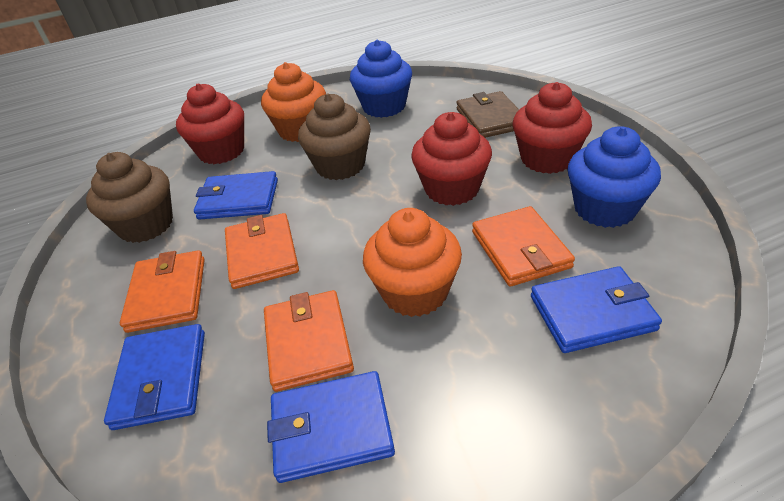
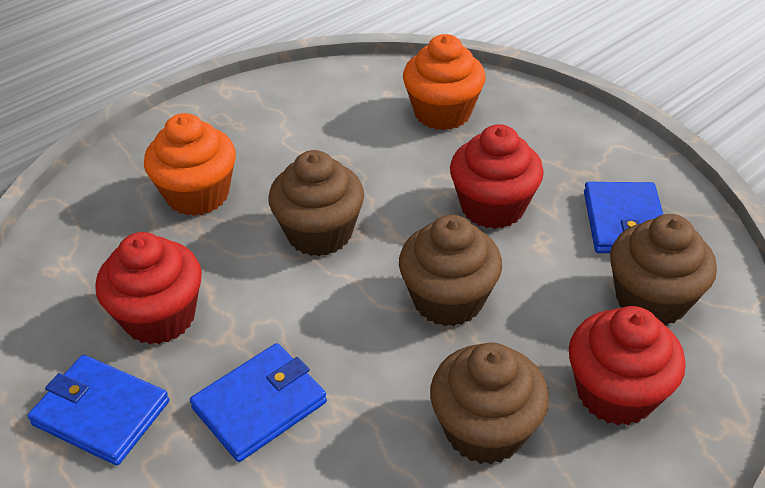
blue cupcake: [350,40,412,118] [568,126,661,228] = 2 -> none = 0
blue wallet: [104,324,205,430] [194,171,278,220] [267,371,395,483] [531,266,662,353] = 4 -> [28,355,169,466] [190,343,327,462] [584,182,663,253] = 3
brown cupcake: [86,152,173,243] [298,93,371,180] = 2 -> [269,150,364,256] [399,215,502,326] [430,343,549,464] [610,214,717,326] = 4
brown wallet: [456,91,519,138] = 1 -> none = 0
orange wallet: [120,250,205,333] [225,213,299,289] [264,290,354,392] [472,206,575,287] = 4 -> none = 0

